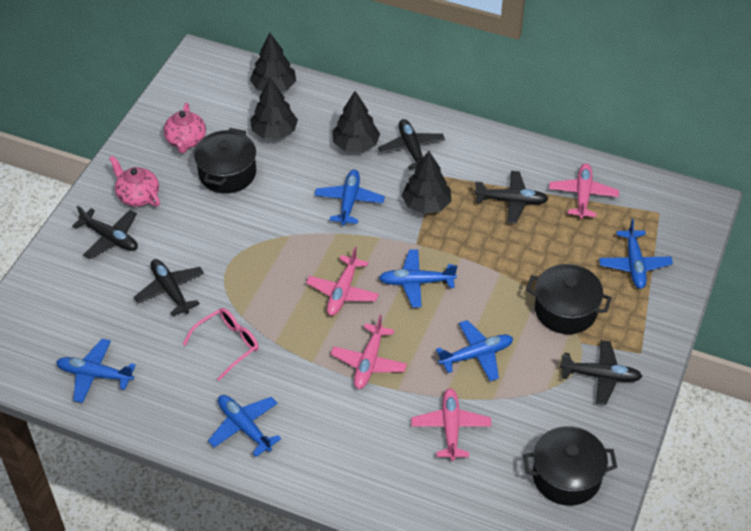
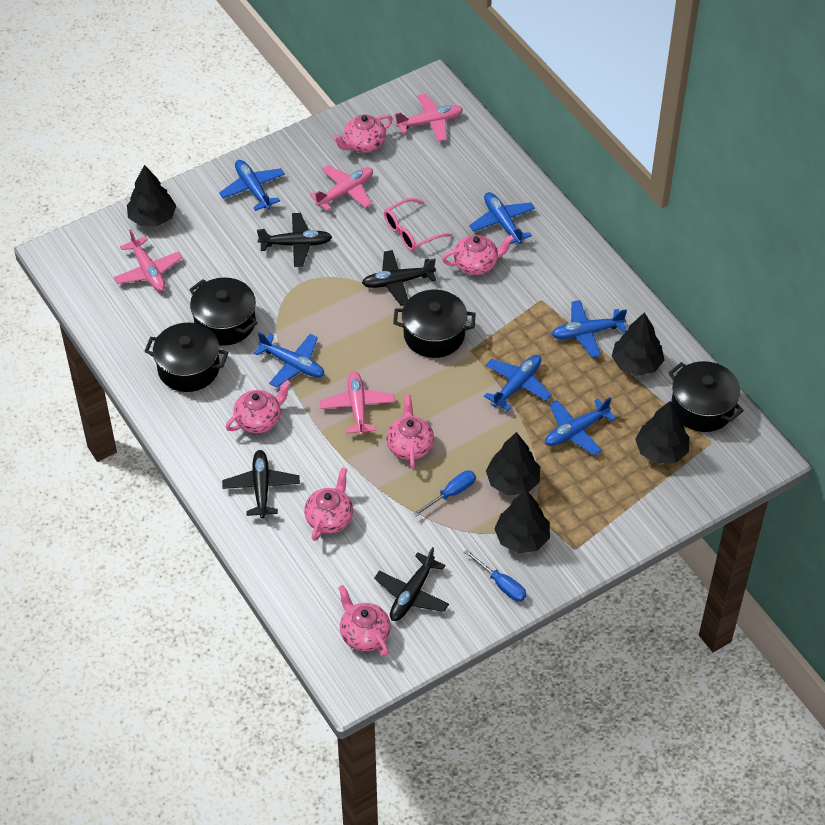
black plane: [72,205,138,259] [134,259,204,316] [378,119,445,170] [474,171,548,224] [560,340,643,405] = 5 -> [222,450,300,519] [257,213,332,267] [362,250,436,305] [374,547,449,621] = 4
black pot: [194,128,256,194] [523,426,617,506] [526,264,612,334] = 3 -> [144,323,229,392] [189,277,258,346] [393,290,476,358] [668,361,744,432] = 4
black tree: [250,33,296,92] [250,78,298,139] [332,91,380,152] [401,151,451,214] = 4 -> [127,165,177,227] [486,432,540,495] [494,490,550,553] [612,312,664,376] [635,401,689,464] = 5
blue screwdriver: none = 0 -> [413,470,476,517] [464,550,526,602] = 2
pink teapot: [109,156,160,207] [164,103,206,153] = 2 -> [226,380,291,433] [304,468,353,541] [333,114,393,153] [338,585,391,656] [386,395,434,469] [442,235,514,275] = 6

